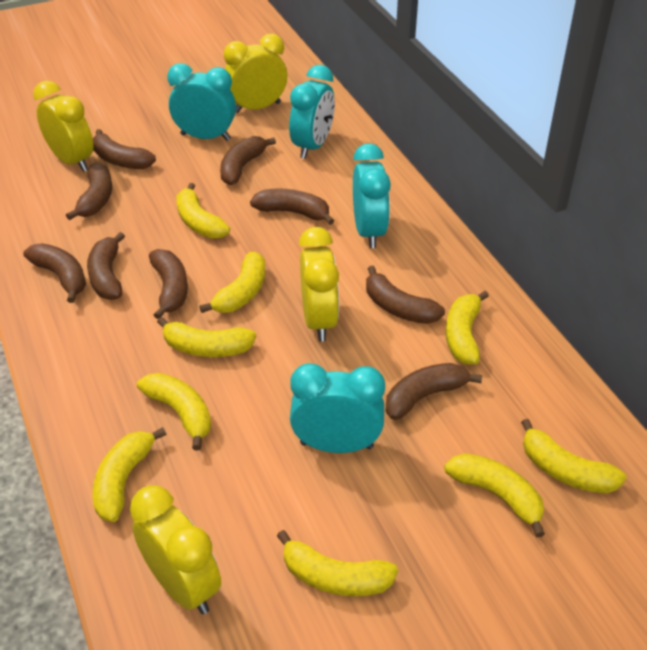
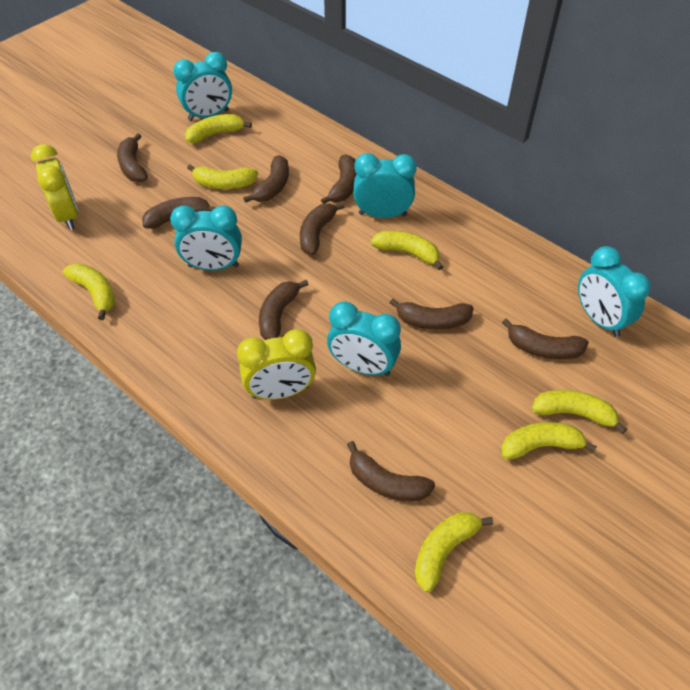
turquoise clock: [167,63,236,141] [289,65,335,159] [290,363,385,453] [353,143,391,248] = 4 -> [170,205,242,271] [173,52,232,121] [327,301,401,376] [353,153,417,218] [578,246,651,337] = 5
yellow banana: [92,427,166,522] [137,373,211,450] [157,317,256,357] [176,183,230,239] [199,252,265,313] [277,530,398,596] [444,453,545,537] [446,291,489,365] [521,419,627,494] = 9 -> [62,263,115,320] [185,114,252,143] [187,164,258,189] [371,230,443,270] [414,512,493,592] [501,422,597,460] [532,390,627,434] = 7
yellow clock: [33,81,94,172] [130,485,221,614] [224,34,287,113] [299,227,339,341] = 4 -> [31,144,79,230] [237,329,316,400] = 2

